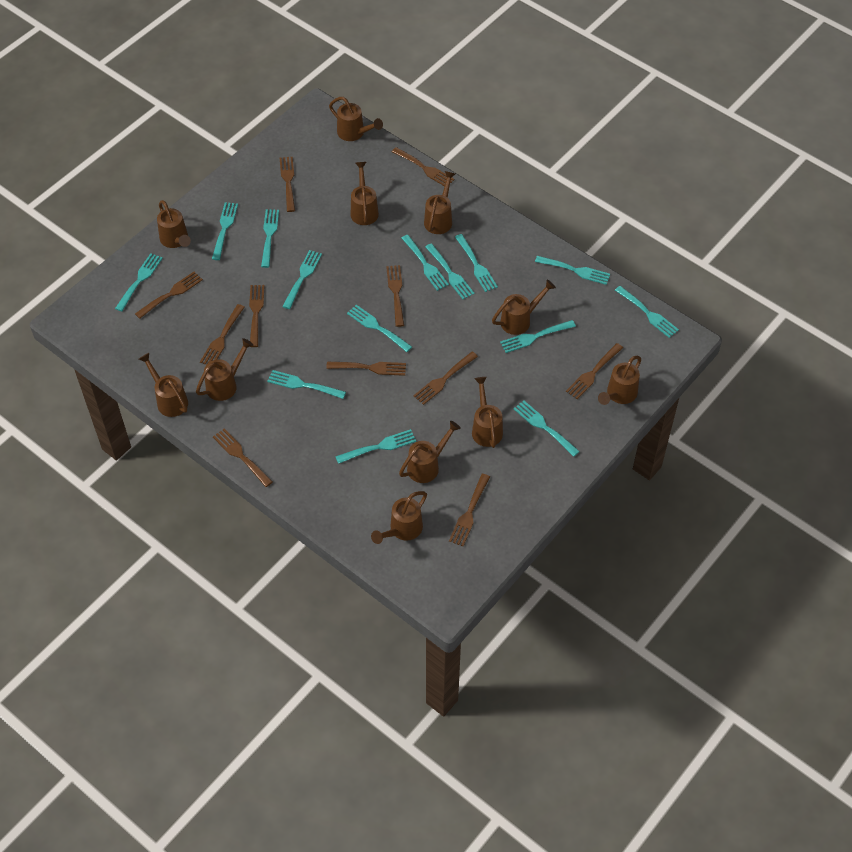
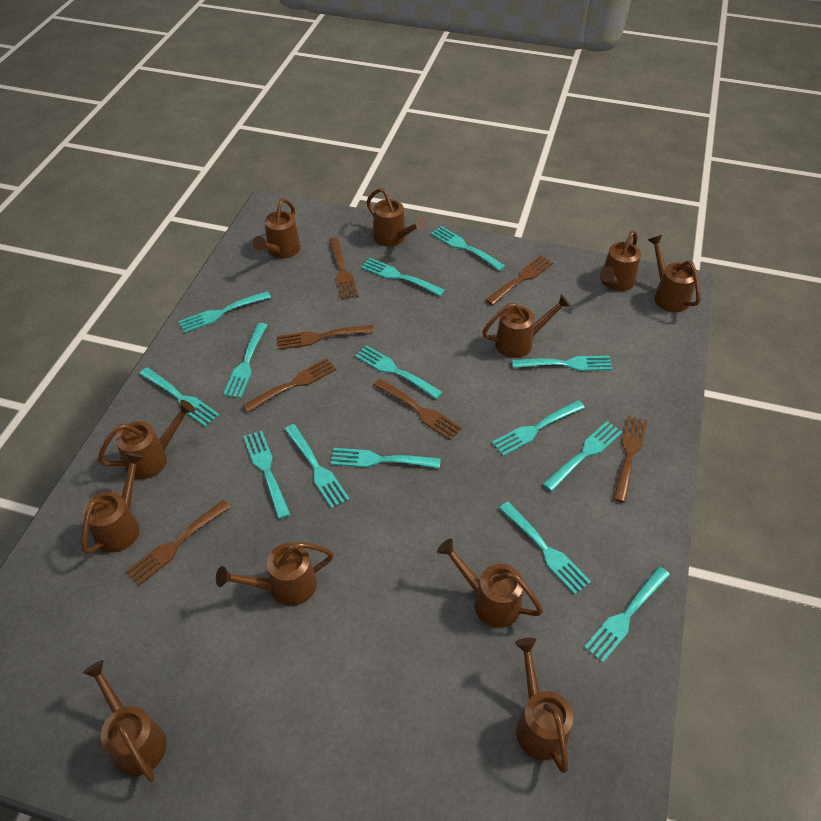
brown fork: [135,272,203,319] [200,304,245,365] [213,428,273,487] [249,285,264,347] [280,157,295,212] [326,362,406,376] [386,265,404,327] [392,147,455,186] [413,352,478,405] [449,474,490,546] [566,343,623,399] = 11 -> [126,500,230,586] [242,358,337,413] [277,325,374,350] [329,237,358,299] [374,378,462,440] [486,255,553,305] [613,415,647,503] = 7

